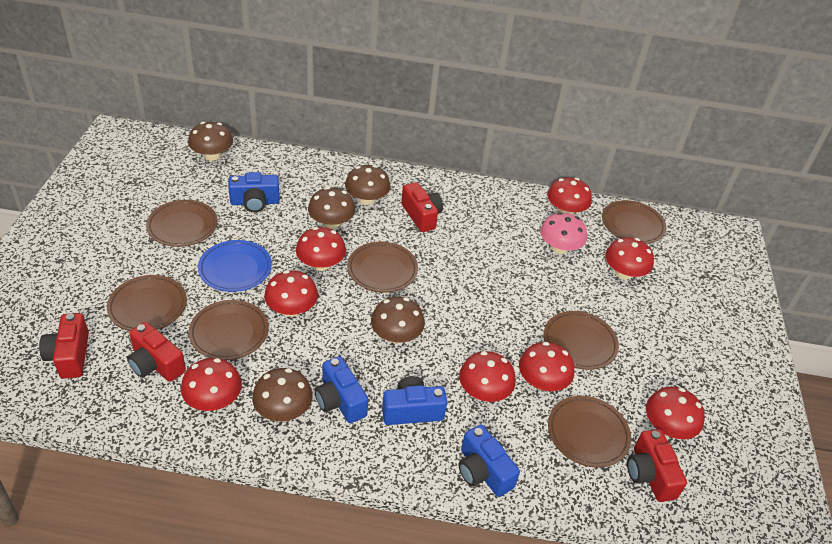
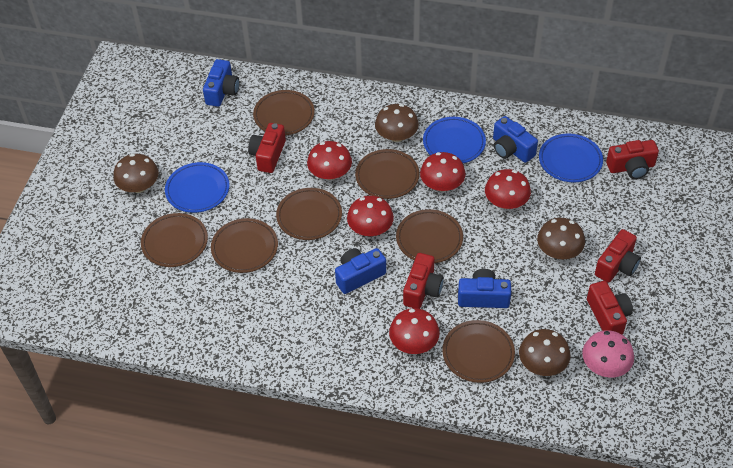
blue plate: [198,240,272,292] = 1 -> [165,162,230,213] [423,117,486,163] [539,134,603,182] = 3
brown mushroom: [188,122,233,161] [252,368,313,421] [308,187,355,229] [345,165,390,205] [371,297,425,344] = 5 -> [113,154,159,193] [375,104,419,142] [519,329,570,376] [537,218,585,259] = 4
red camera: [39,313,89,379] [127,322,186,382] [401,182,443,232] [627,429,687,502] = 4 -> [248,123,286,173] [403,253,444,309] [587,281,633,335] [595,229,641,283] [606,140,659,179] = 5
red mushroom: [181,358,242,411] [264,270,318,317] [296,227,346,271] [459,351,516,402] [519,342,574,391] [547,177,592,215] [605,237,654,280] [646,387,705,439] = 8 -> [307,141,352,180] [347,196,394,236] [389,308,440,354] [420,152,466,192] [485,169,531,209] = 5

